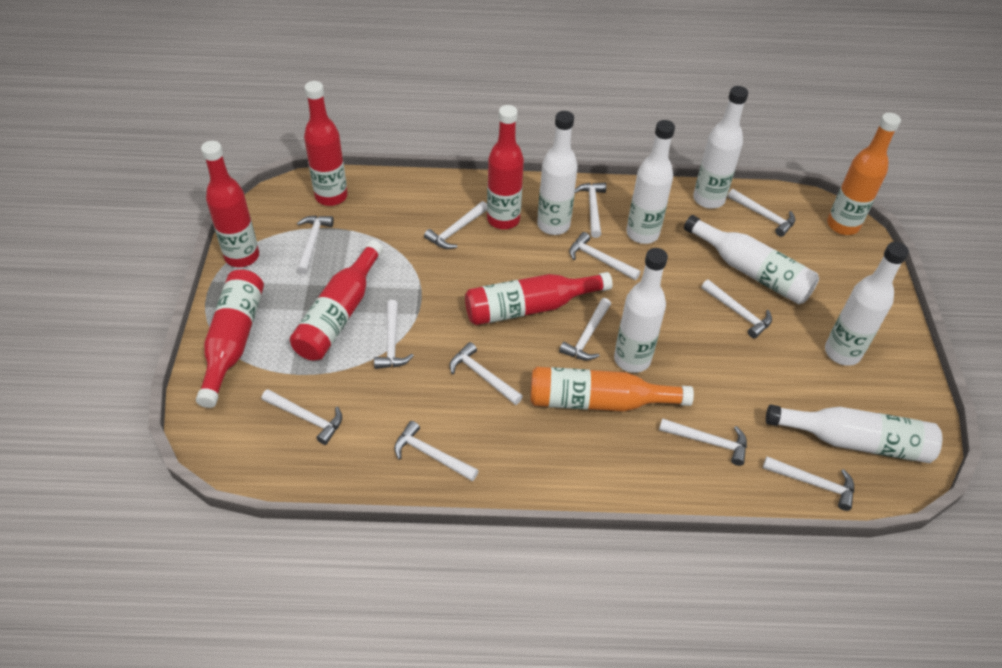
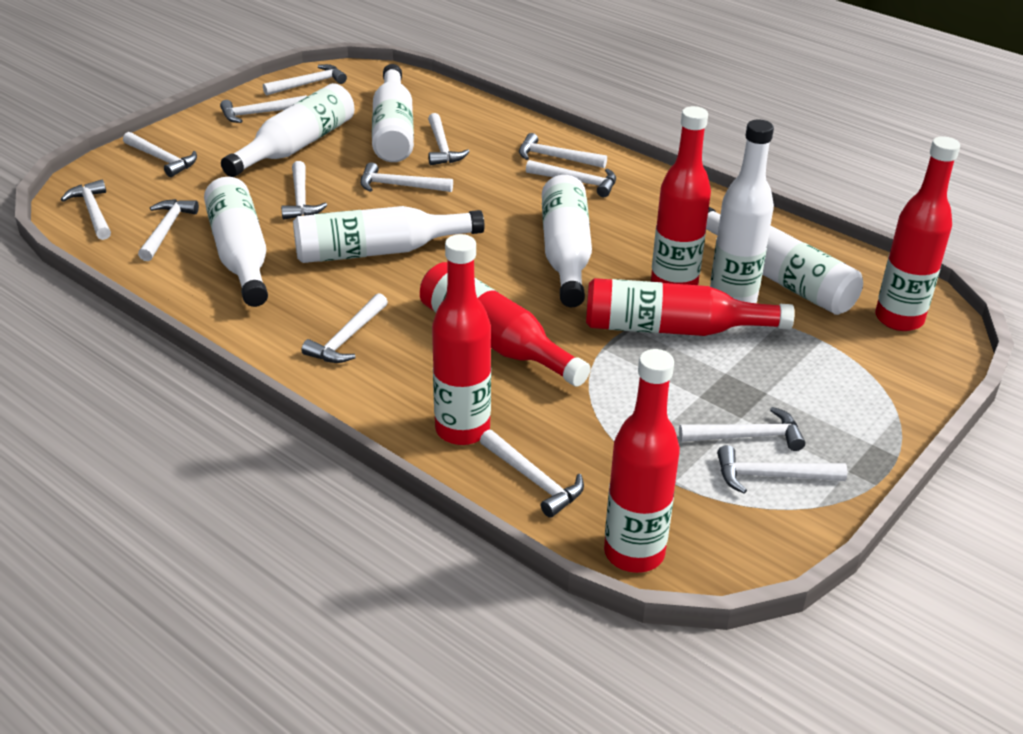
orange bottle: [530,367,694,412] [827,113,901,235] = 2 -> none = 0
white hammer: [262,389,342,445] [297,216,334,274] [374,300,414,369] [394,421,479,481] [424,201,487,249] [450,342,523,405] [559,298,611,361] [569,232,641,280] [575,183,606,238] [659,418,747,466] [701,280,772,339] [728,189,795,237] [763,456,854,511] = 13 -> [61,180,111,240] [123,132,197,177] [138,199,199,261] [220,95,307,123] [263,64,347,96] [281,161,327,220] [301,293,388,363] [360,162,453,192] [428,113,470,165] [480,429,584,518] [519,133,607,168] [526,160,616,197] [679,407,805,451] [717,445,847,494] = 14

